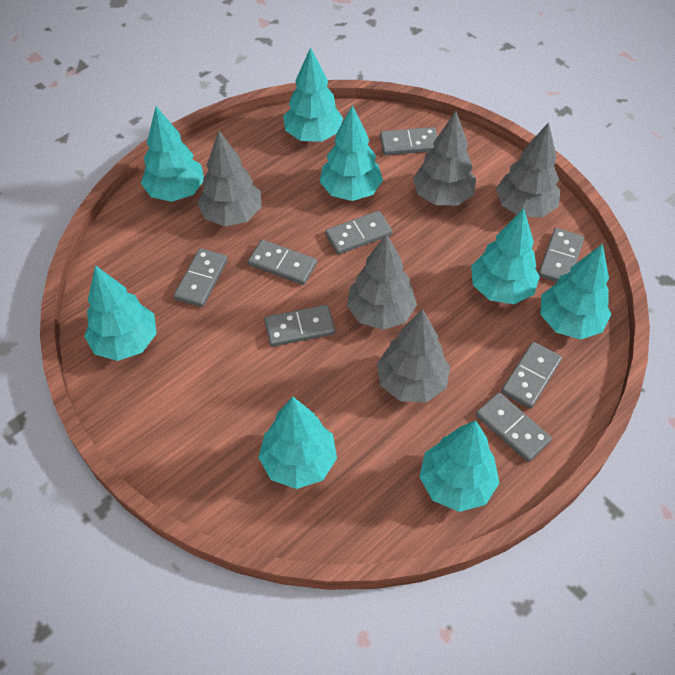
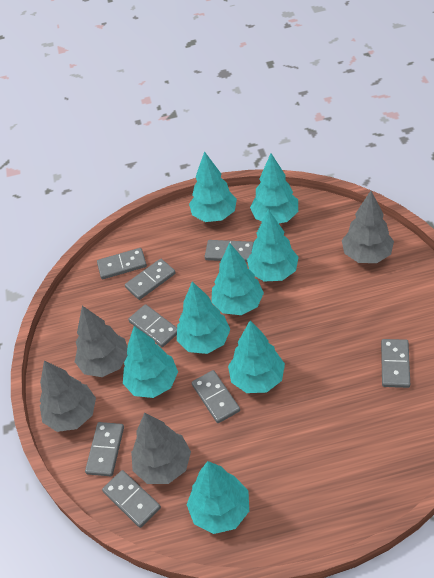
grey tree: [197,131,261,226] [347,234,417,330] [377,309,450,403] [413,111,476,205] [496,122,560,217] = 5 -> [40,360,96,432] [75,306,128,377] [131,413,191,484] [342,191,394,263] = 4

